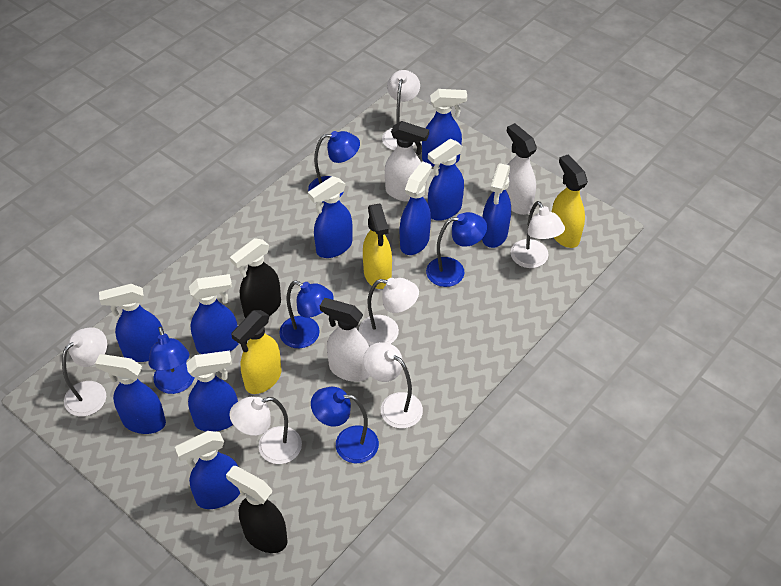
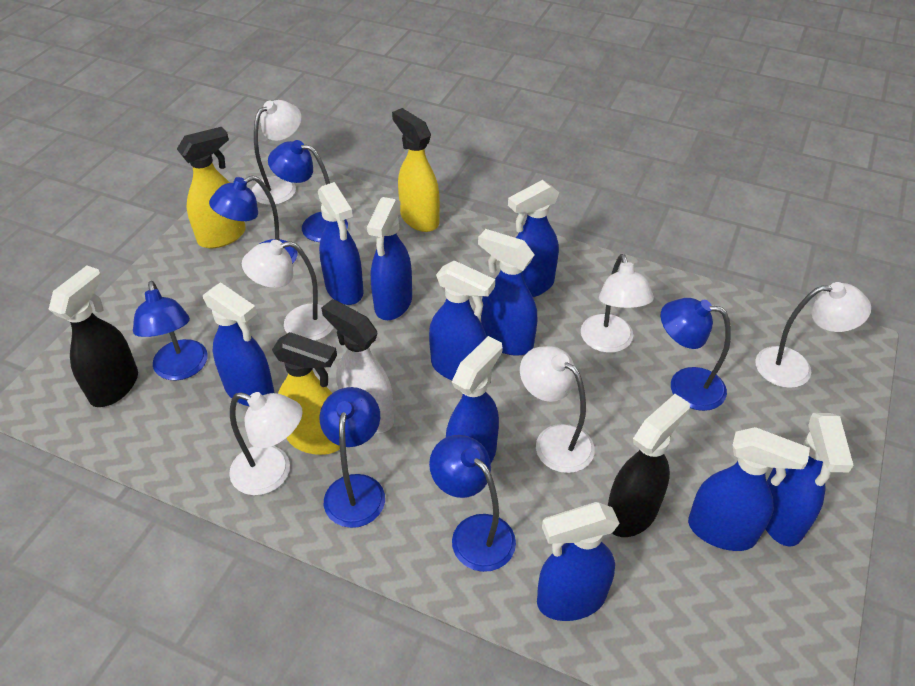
blue lamp: [149,327,195,394] [279,281,334,348] [308,131,360,202] [311,387,379,463] [426,212,487,287] = 5 -> [133,281,207,380] [209,176,297,264] [268,140,348,242] [320,387,385,528] [429,435,516,572] [661,298,731,411] = 6
white spray bottle: [320,298,370,382] [385,121,429,202] [506,123,537,215] = 3 -> [321,299,394,433] = 1

